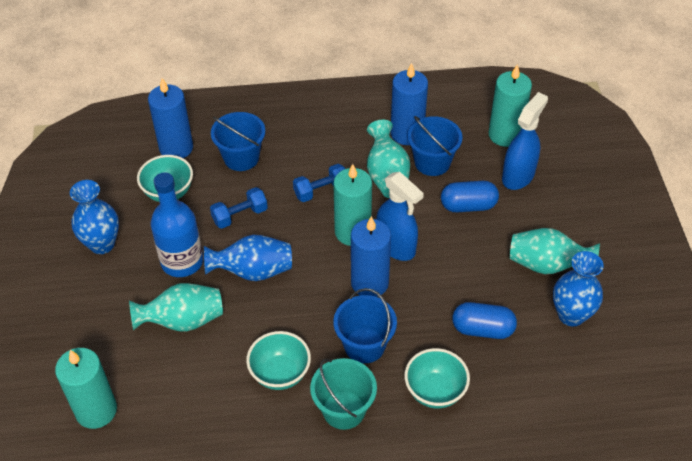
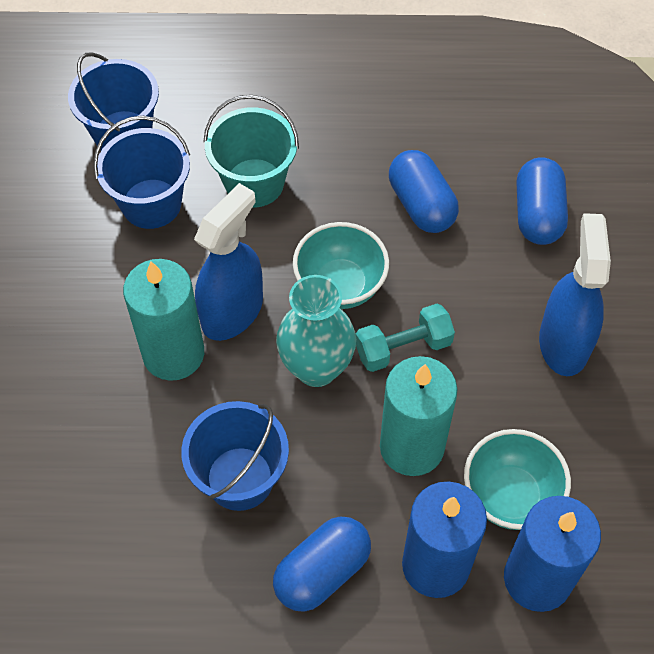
blue bottle: [150,172,203,277] = 1 -> none = 0
blue candle: [148,78,193,158] [351,216,391,297] [391,63,428,145] = 3 -> [402,482,487,598] [504,496,601,612] = 2
blue capsule: [441,181,499,212] [452,302,517,339] = 2 -> [273,517,371,612] [389,150,459,233] [516,157,568,245] = 3
blue dumbbell: [210,187,268,229] [293,164,345,202] = 2 -> none = 0
blue vase: [70,180,119,254] [204,235,292,281] [553,251,604,326] = 3 -> none = 0
turquoise bowl: [137,155,193,202] [246,331,311,390] [404,348,470,408] = 3 -> [293,222,389,309] [464,429,571,530] = 2
turquoise candle: [55,348,117,429] [333,164,372,246] [488,64,532,147] = 3 -> [123,259,204,381] [380,356,457,476] = 2
turquoise dumbbell: none = 0 -> [356,304,455,372] = 1
turquoise vase: [129,283,223,332] [367,120,410,198] [510,228,600,274] = 3 -> [276,275,356,387] = 1

